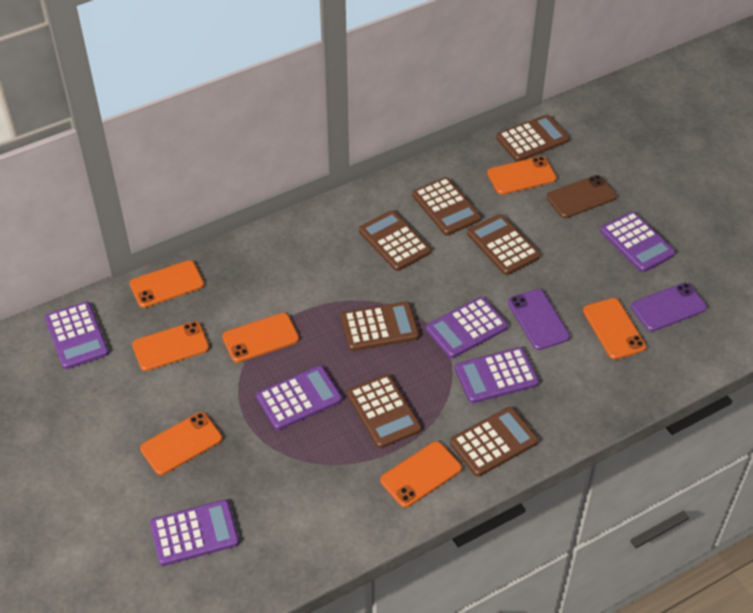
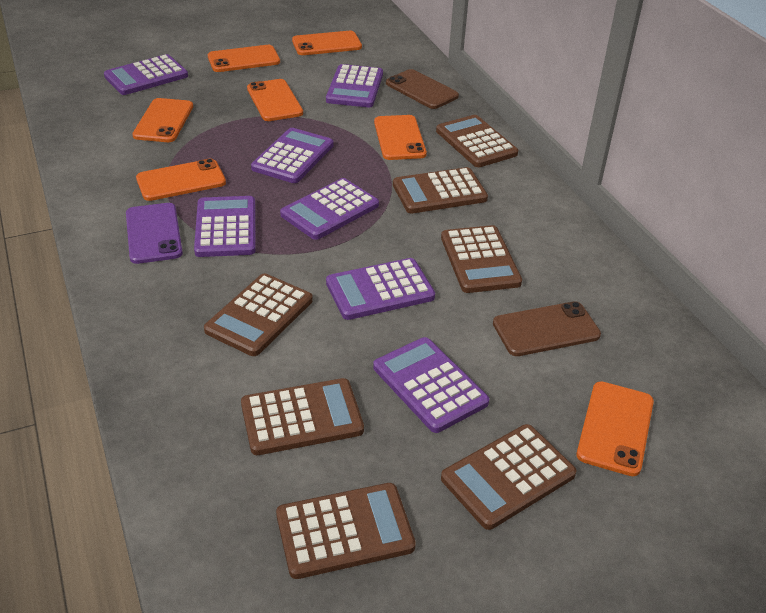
brown phone: [546,175,617,218] = 1 -> [386,69,459,109] [493,301,601,356] = 2
purple calculator: [45,302,109,369] [150,500,239,566] [256,366,342,430] [426,297,508,358] [455,347,539,403] [600,211,675,272] = 6 -> [104,54,188,95] [194,196,256,257] [251,128,333,183] [280,178,379,240] [326,64,383,107] [326,258,435,320] [373,337,489,433] = 7
purple phone: [508,289,570,350] [631,283,707,332] = 2 -> [126,203,183,264] = 1

